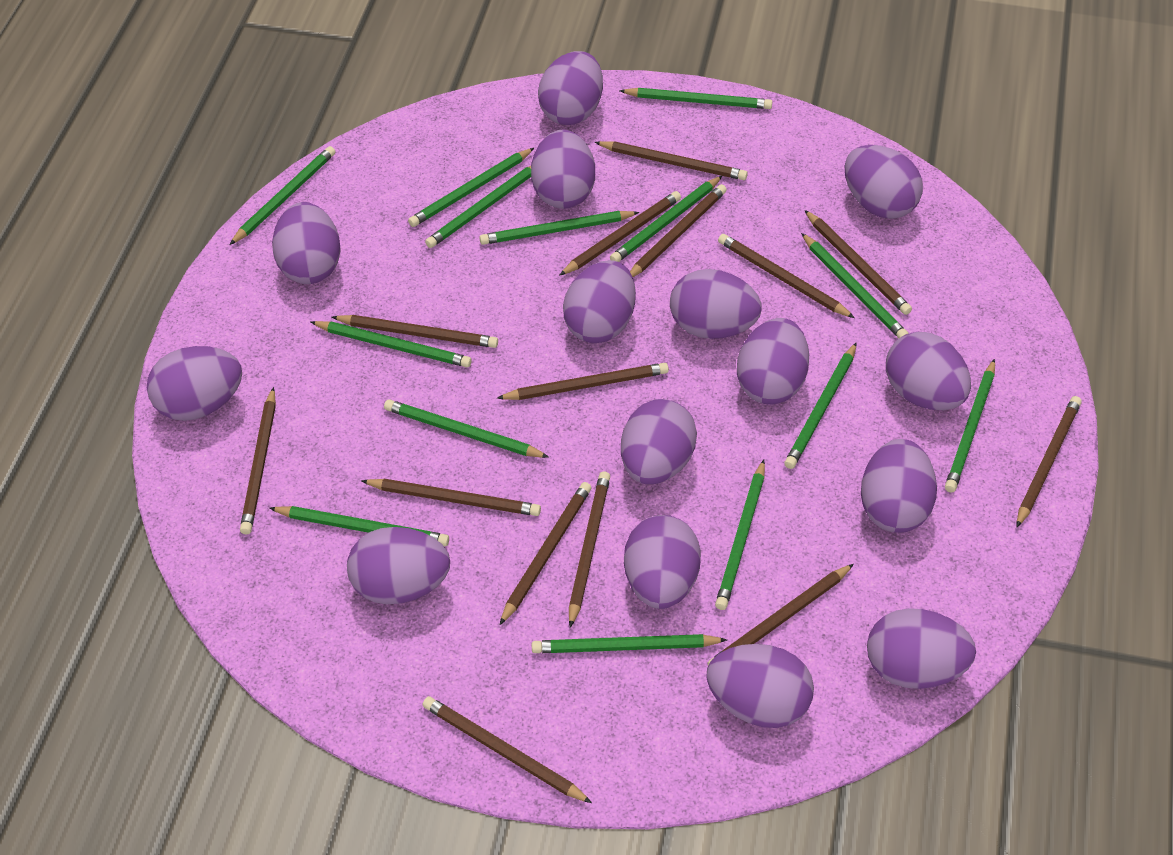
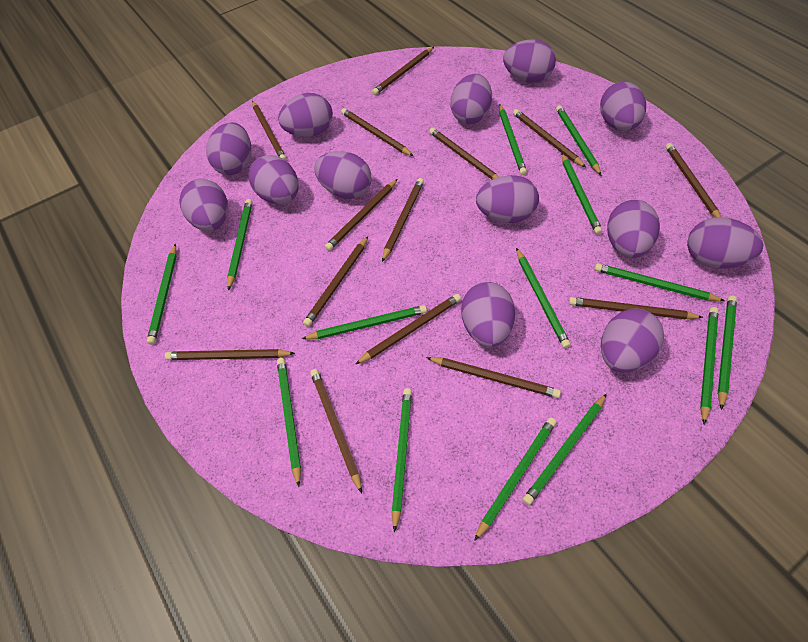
purple egg: [147,346,242,421] [272,202,341,284] [347,527,450,604] [531,129,595,209] [538,51,603,125] [563,260,636,343] [621,399,697,484] [624,515,701,609] [670,269,762,339] [706,644,814,728] [737,318,809,405] [845,145,923,219] [861,439,937,533] [867,608,976,689] [886,332,971,410] = 15 -> [179,179,228,231] [206,122,251,175] [249,155,299,204] [278,93,333,137] [314,151,371,199] [451,74,492,124] [461,282,515,347] [476,175,539,223] [503,39,556,83] [600,82,646,131] [601,309,664,373] [607,200,660,258] [687,217,763,269] = 13

